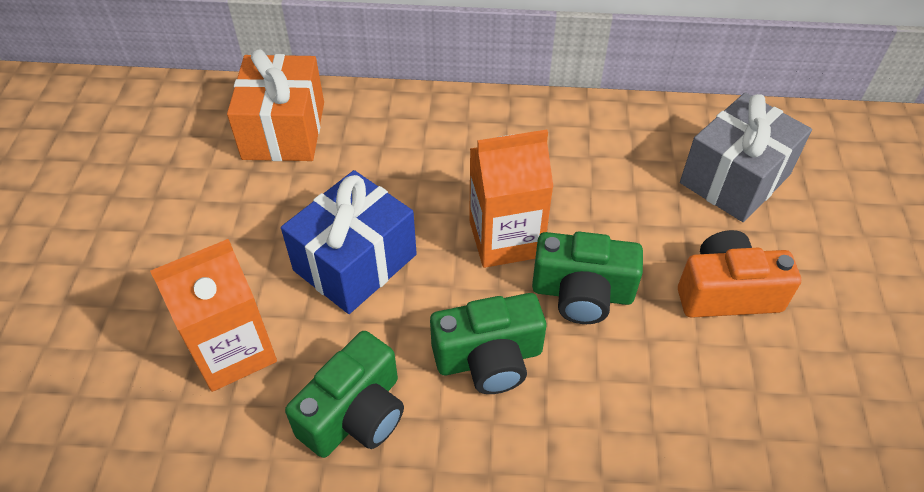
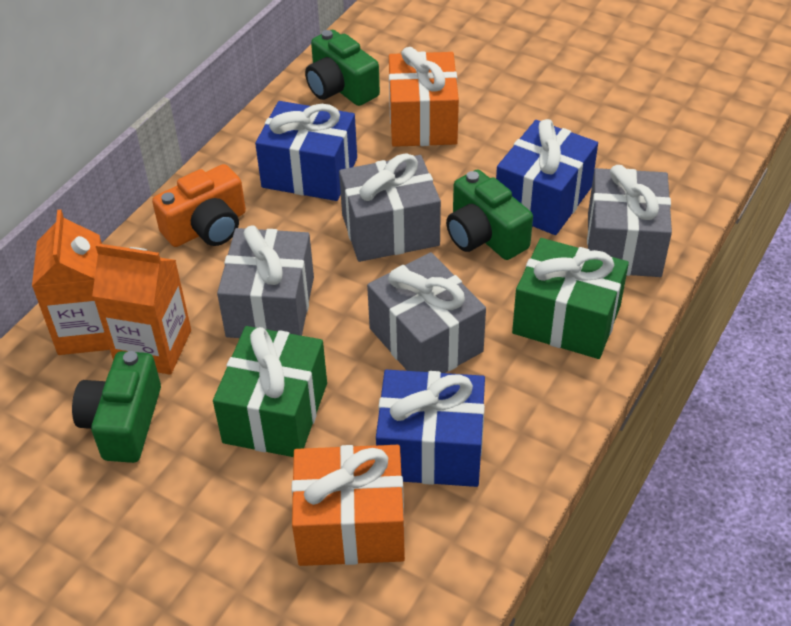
blue gift: [281,170,417,314] = 1 -> [255,101,357,201] [376,370,485,487] [496,119,598,235] = 3
green gift: none = 0 -> [213,326,327,457] [512,238,629,359] = 2
grey gift: [680,92,812,222] = 1 -> [217,225,314,338] [339,154,441,262] [367,252,486,373] [587,165,672,277] = 4
orange gift: [227,49,324,161] = 1 -> [291,445,405,566] [389,47,459,147] = 2

